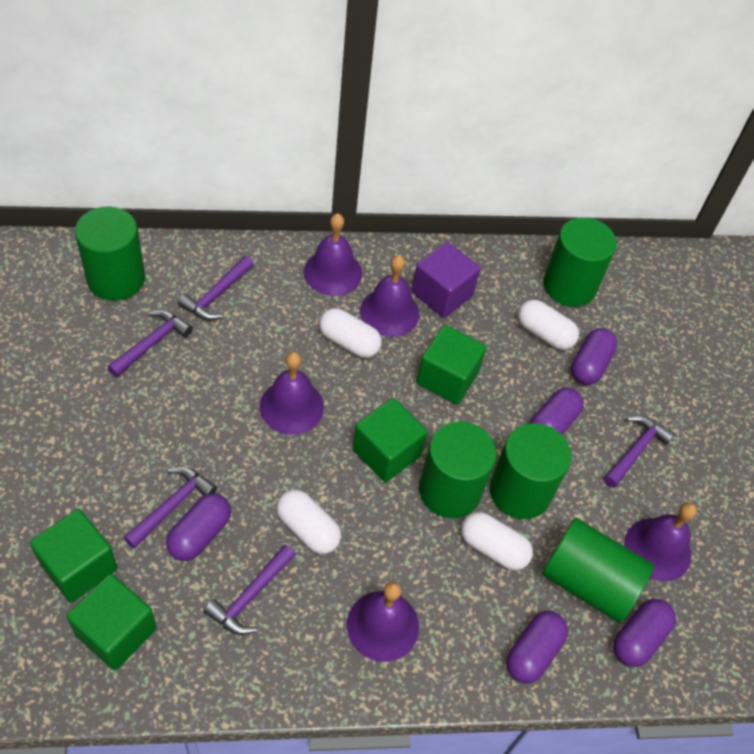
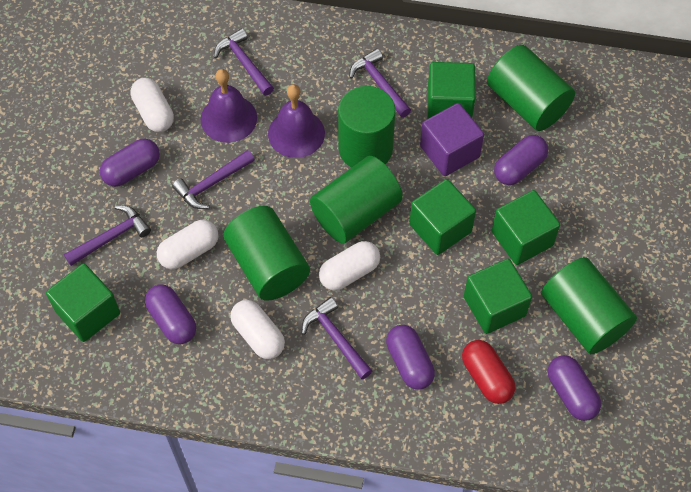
green cube: [30,509,118,603] [66,574,157,670] [352,398,428,483] [416,325,487,404] = 4 -> [46,263,120,342] [409,179,476,255] [427,62,476,119] [464,259,532,334] [491,190,560,265] = 5
purple bell: [260,352,324,435] [304,213,362,296] [347,582,419,662] [360,255,419,337] [624,502,697,581] = 5 -> [201,69,257,143] [268,84,325,158] = 2
red capsule: none = 0 -> [462,340,515,404] = 1

